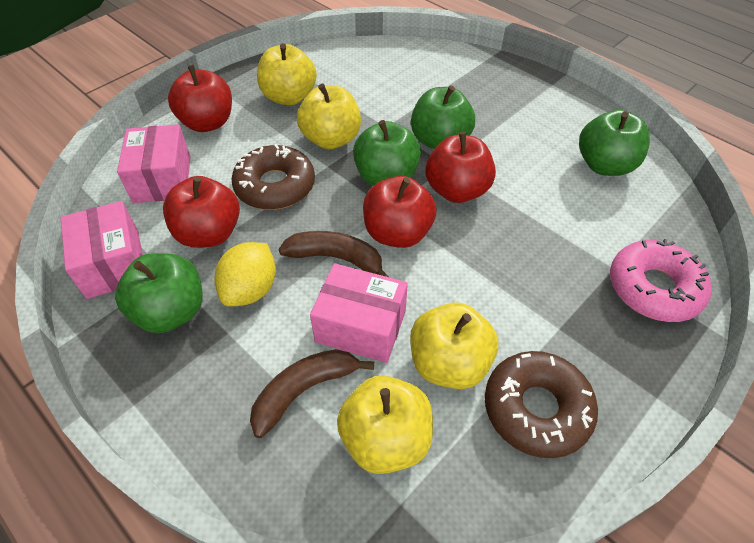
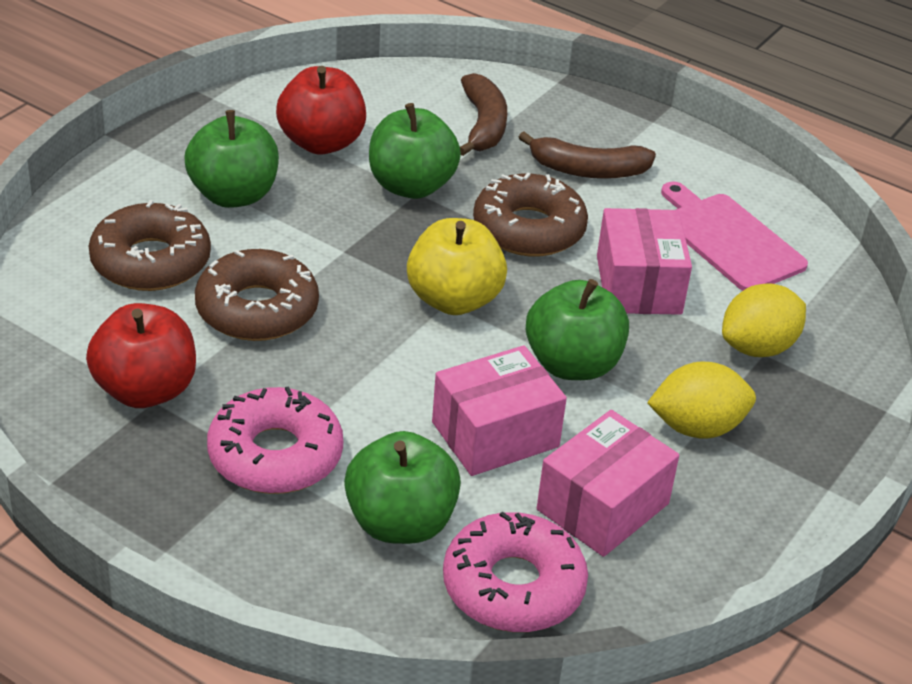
brown donut: [231,144,315,210] [485,351,598,458] = 2 -> [89,200,211,291] [195,249,319,341] [473,173,588,256] = 3
pink cutting board: none = 0 -> [661,181,808,291] = 1
pink donut: [610,239,712,322] = 1 -> [207,386,343,494] [443,511,588,632] = 2
red apple: [163,176,240,248] [168,65,232,132] [363,176,436,248] [426,132,496,203] = 4 -> [86,303,196,408] [276,66,366,154] = 2
yellow apple: [257,43,317,105] [297,84,361,149] [337,376,433,474] [410,302,498,389] = 4 -> [407,218,507,315] = 1
yellow lemon: [214,242,276,306] = 1 -> [647,362,756,439] [722,283,806,357] = 2

